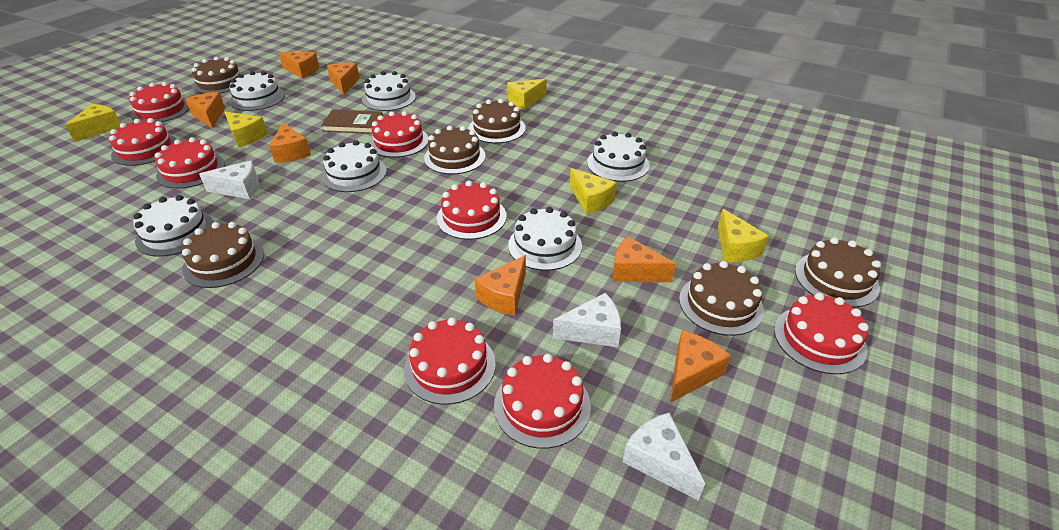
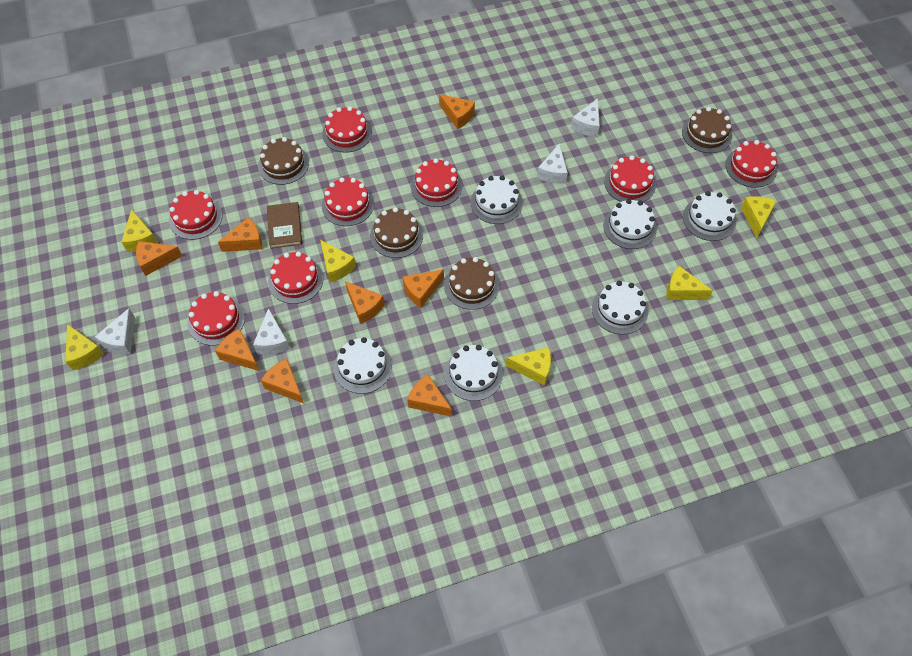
brown cake: [182,222,264,288] [192,57,244,94] [424,126,486,174] [468,99,526,143] [679,261,764,336] [795,237,881,308] = 6 -> [258,137,309,185] [370,207,423,258] [444,257,499,310] [682,107,732,153] = 4
orange cheese: [185,92,225,128] [269,123,311,163] [279,52,319,79] [327,63,360,95] [475,255,526,316] [613,237,676,282] [670,331,731,403] = 7 -> [136,241,182,276] [215,329,259,371] [218,217,263,252] [261,359,304,403] [345,281,384,324] [403,269,444,308] [407,374,452,417] [439,94,475,129] = 8
white cheese: [199,160,259,199] [553,293,621,347] [623,413,705,501] = 3 -> [95,308,135,354] [253,308,290,354] [537,144,568,184] [571,98,600,137] = 4
yellow cheese: [65,104,121,142] [224,112,268,148] [507,79,547,110] [570,168,617,214] [718,209,769,262] = 5 -> [65,324,104,370] [121,209,158,252] [320,240,356,282] [506,347,551,386] [666,266,713,300] [741,196,776,238] = 6

